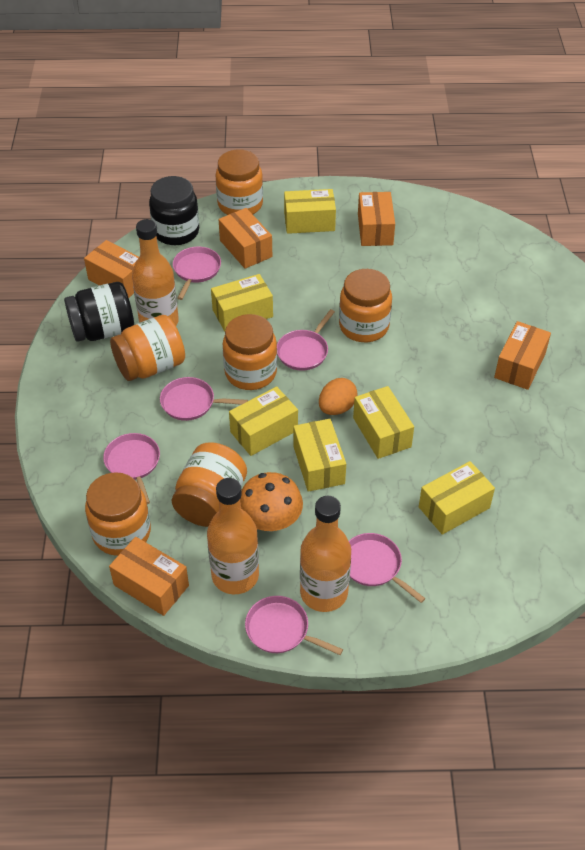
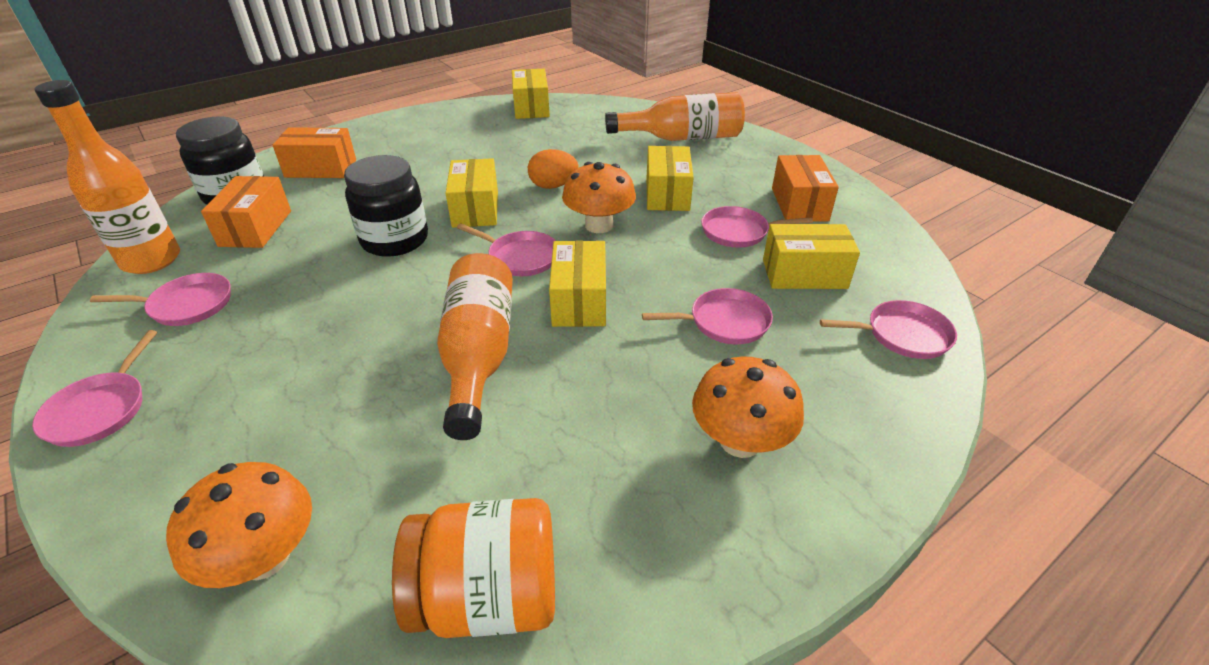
orange box: [84,240,139,298] [109,537,189,616] [218,208,272,269] [358,192,395,246] [494,321,551,390] = 5 -> [201,176,291,248] [273,127,356,178] [772,155,839,222] = 3
orange jar: [85,472,151,556] [110,315,185,381] [172,442,247,527] [216,149,263,215] [223,314,277,390] [339,269,392,342] = 6 -> [392,498,555,638] = 1
orange mushroom: [240,472,303,532] = 1 -> [166,462,312,588] [562,162,636,233] [692,356,804,458] = 3
yellow box: [211,274,273,332] [229,386,298,456] [284,189,336,234] [293,419,346,492] [353,386,414,459] [419,461,495,535] = 6 -> [445,158,498,228] [512,69,550,119] [549,241,606,327] [646,146,694,211] [763,224,860,289] = 5

